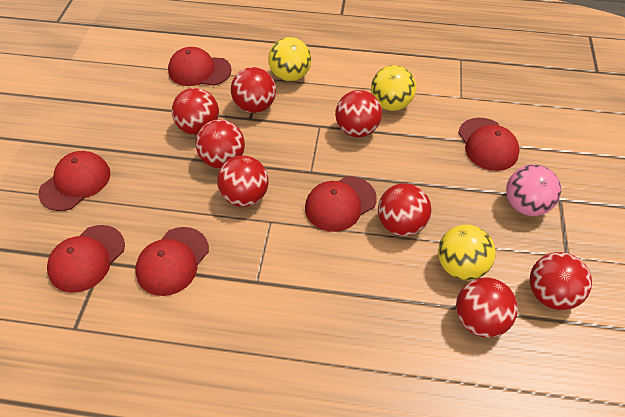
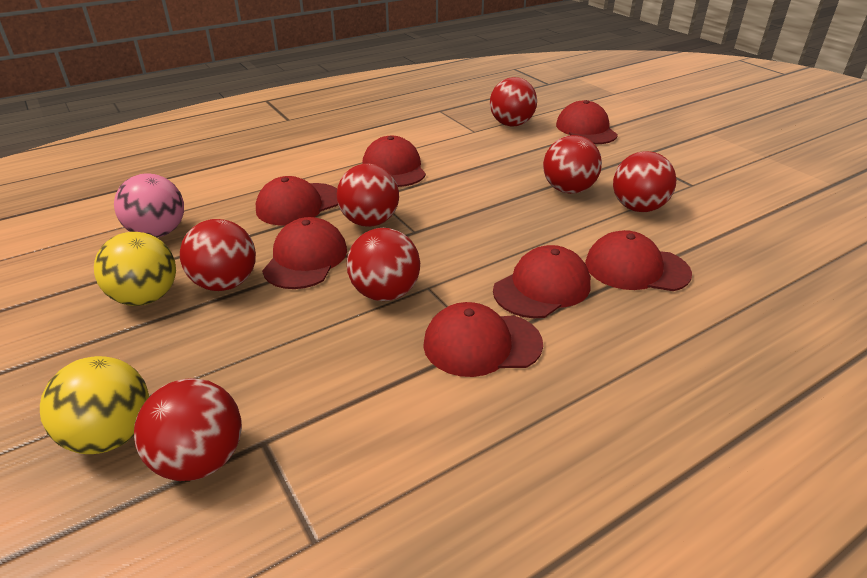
red ball: [172,88,219,135] [196,119,245,168] [217,156,269,207] [231,67,276,113] [335,90,382,137] [378,183,431,236] [456,278,518,338] [530,252,592,310] = 8 -> [134,378,242,481] [180,219,256,291] [337,164,399,227] [347,228,420,301] [490,77,537,127] [543,135,602,194] [613,151,676,212] = 7
red cap: [39,151,110,211] [47,225,125,293] [135,227,209,296] [168,47,232,86] [305,176,377,232] [458,118,520,171] = 6 -> [256,176,338,226] [262,217,347,289] [362,136,426,187] [423,302,543,377] [493,245,591,318] [556,100,618,144] [585,230,692,291] = 7
yellow ball: [268,37,311,81] [371,65,416,111] [438,225,496,280] = 3 -> [40,356,149,454] [94,232,176,306] = 2

